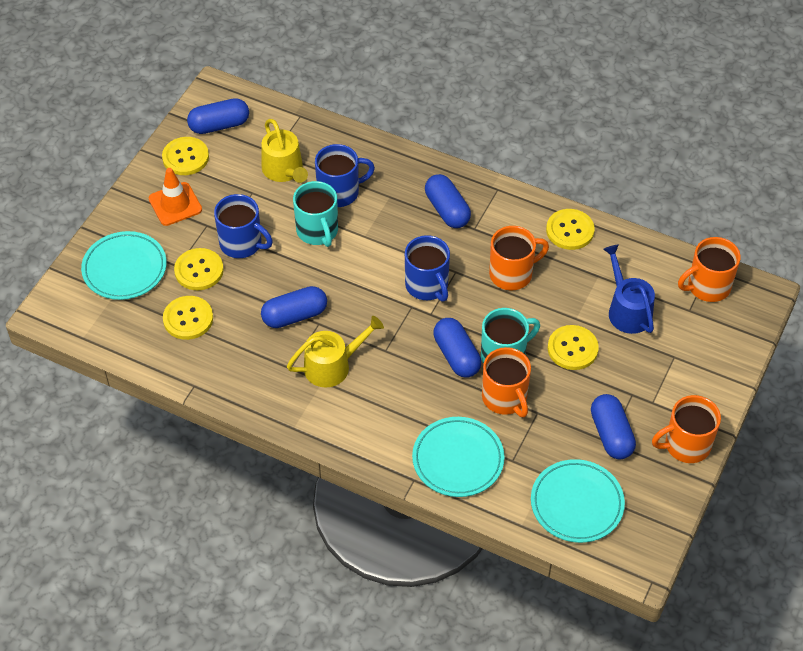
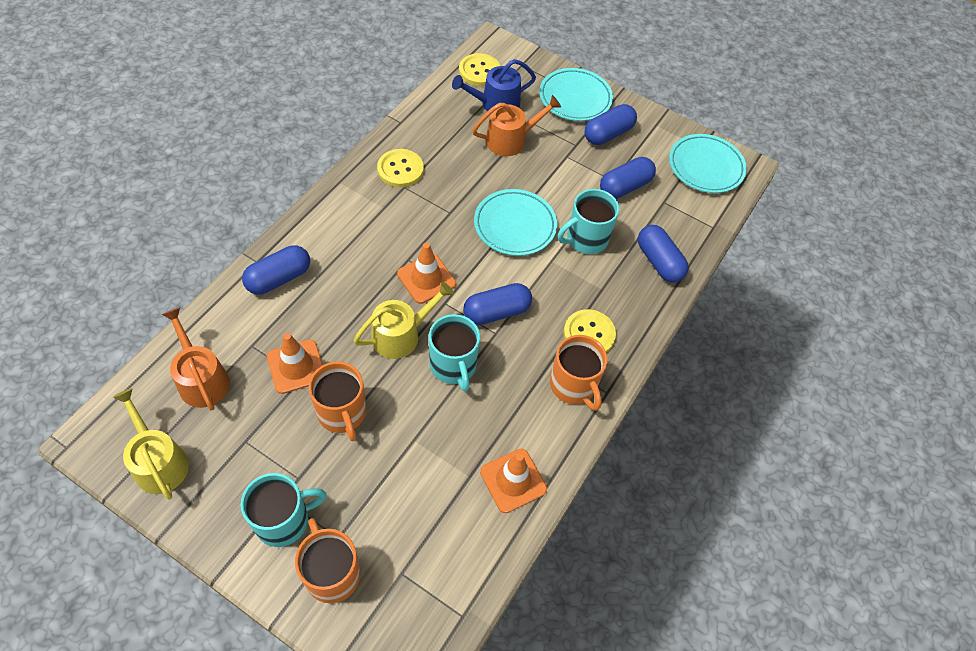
blue mug: [214,194,273,258] [315,144,375,207] [405,235,450,302] = 3 -> none = 0
orange mug: [482,347,531,417] [489,226,549,291] [652,395,721,463] [678,237,741,302] = 4 -> [295,518,361,603] [309,362,366,441] [550,335,608,411] = 3
orange traffic cone: [149,168,202,226] = 1 -> [267,333,323,394] [397,243,456,304] [480,449,547,513] = 3
orange watering can: none = 0 -> [162,308,230,411] [472,95,561,156] = 2
turquoise mug: [293,181,338,247] [481,308,540,364] = 2 -> [241,473,327,547] [429,314,480,392] [558,189,619,254] = 3
yellow button: [162,137,209,175] [163,296,213,340] [174,248,224,290] [546,209,595,250] [548,325,599,370] = 5 -> [377,149,424,187] [459,53,500,86] [563,309,616,353] = 3

